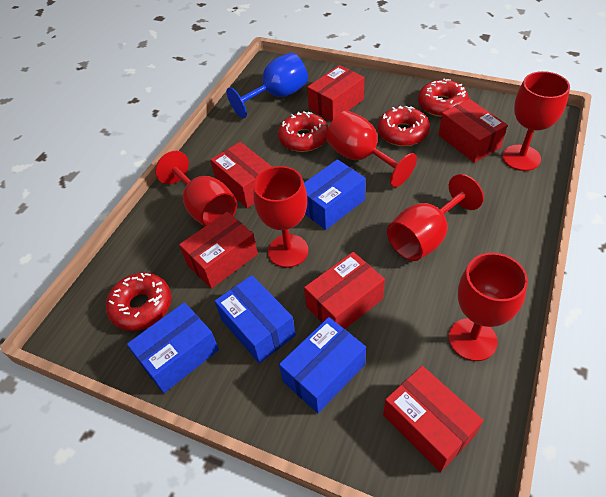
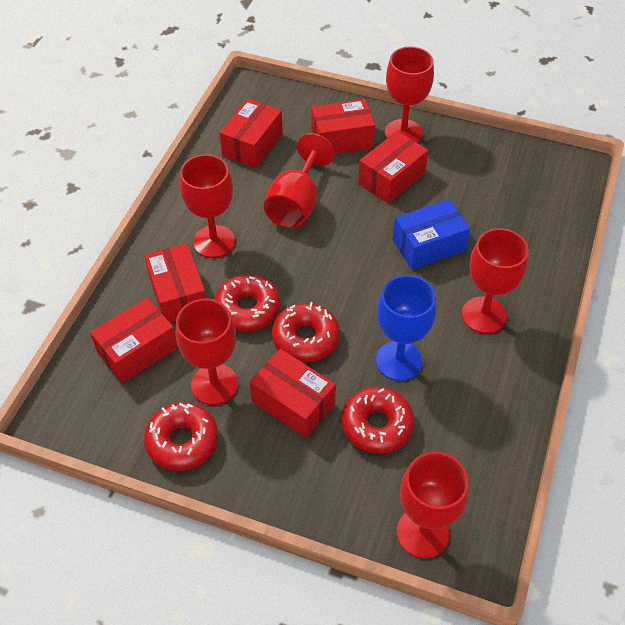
blue box: [127,302,219,393] [215,275,296,363] [279,317,366,413] [304,159,366,230] = 4 -> [393,199,470,270] = 1

